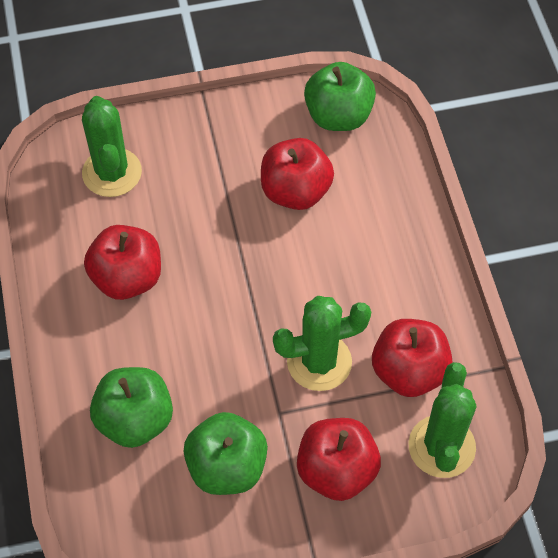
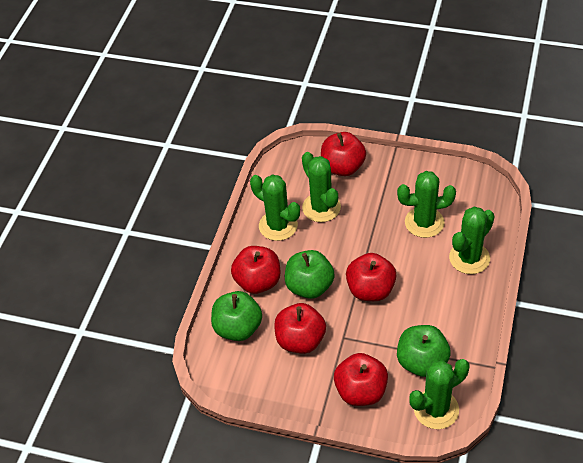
green cactus: [82,96,142,197] [273,296,371,391] [408,362,476,478] = 3 -> [250,175,300,241] [302,152,341,222] [397,171,456,238] [409,359,469,429] [449,207,495,274] = 5
red apple: [84,225,161,300] [261,138,334,210] [297,418,381,501] [372,319,453,397] = 4 -> [231,246,280,294] [274,303,326,354] [321,132,366,176] [334,353,388,406] [346,253,397,301] = 5

